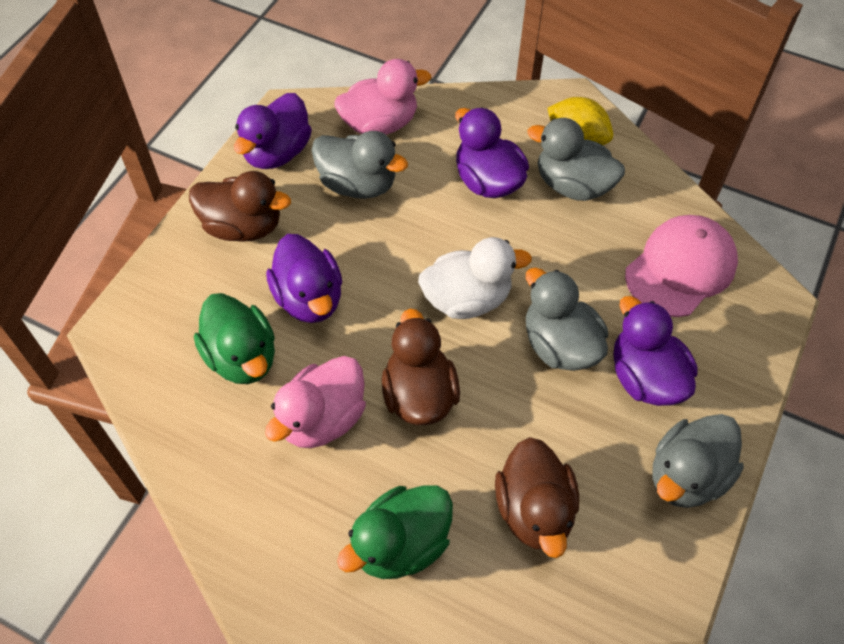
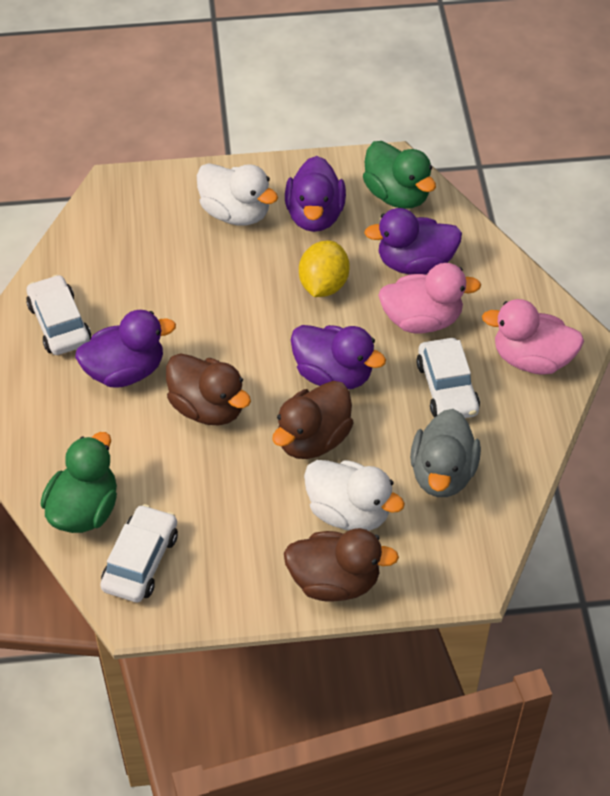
grey duck: [311,131,408,199] [526,268,608,371] [527,118,625,201] [653,414,744,508] = 4 -> [410,409,481,497] = 1
pink cap: [625,215,738,317] = 1 -> none = 0
white car: none = 0 -> [26,275,91,355] [100,504,178,602] [416,338,480,418] = 3
white duck: [418,237,532,319] = 1 -> [197,163,278,226] [304,460,405,531] = 2

